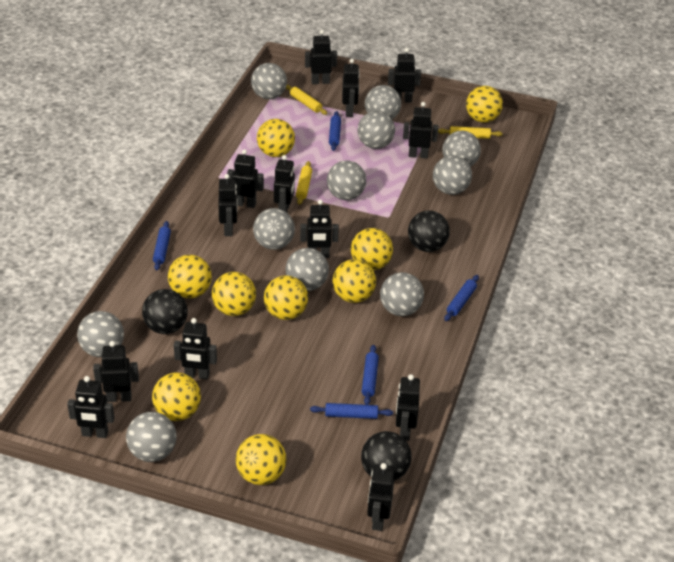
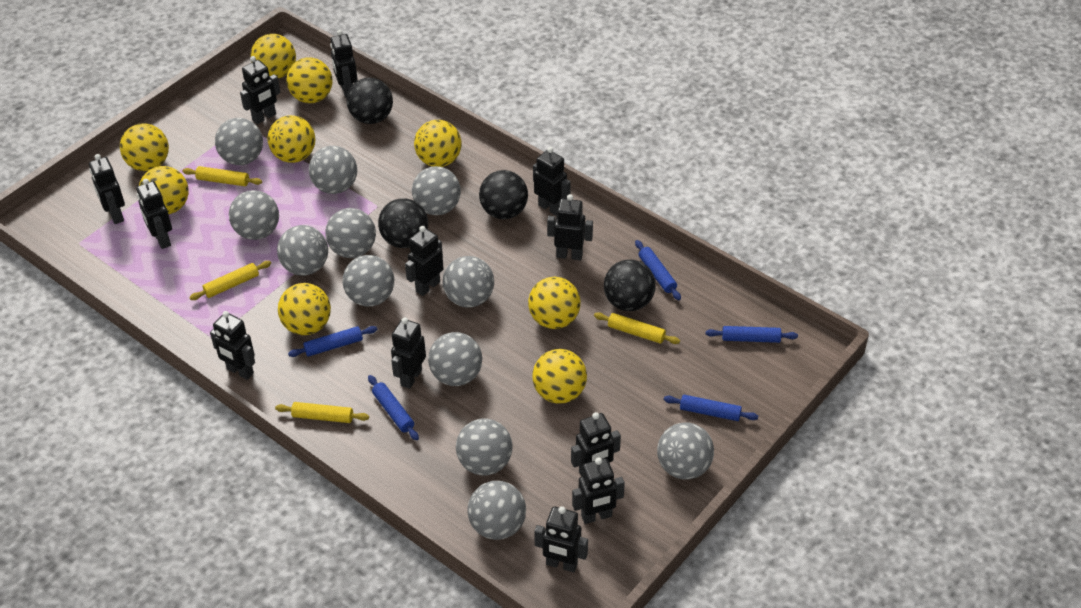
black ball: [142,289,188,334] [361,431,411,481] [408,210,450,252] = 3 -> [347,77,393,124] [378,198,428,248] [479,170,528,219] [604,259,656,311] = 4
black robot: [67,376,114,438] [93,341,139,402] [174,318,217,380] [218,174,238,236] [227,149,264,208] [274,155,295,212] [300,200,339,258] [305,30,337,84] [342,59,360,117] [367,463,394,531] [388,48,421,103] [396,374,420,441] [403,102,438,159] = 13 -> [89,154,125,224] [136,179,172,249] [210,311,255,380] [240,56,280,124] [330,30,358,99] [391,317,426,389] [405,226,444,296] [533,147,571,216] [534,506,588,572] [547,194,593,260] [571,412,621,477] [572,457,625,524] = 12
grey ball: [77,311,124,357] [126,412,177,462] [251,63,287,99] [253,208,295,250] [286,248,329,291] [327,161,366,200] [357,111,395,149] [365,85,401,119] [380,272,424,316] [433,155,472,195] [442,131,481,167] = 11 -> [215,118,263,165] [229,190,279,240] [277,225,328,276] [309,146,357,194] [325,208,376,258] [342,255,394,306] [412,166,461,215] [428,332,482,386] [442,256,494,308] [456,418,513,476] [467,481,526,540] [657,423,714,480] = 12
yellow rolling pin: [286,85,327,115] [296,161,312,205] [438,126,503,139] = 3 -> [182,166,262,186] [189,261,271,300] [275,402,369,423] [594,312,680,344] = 4

